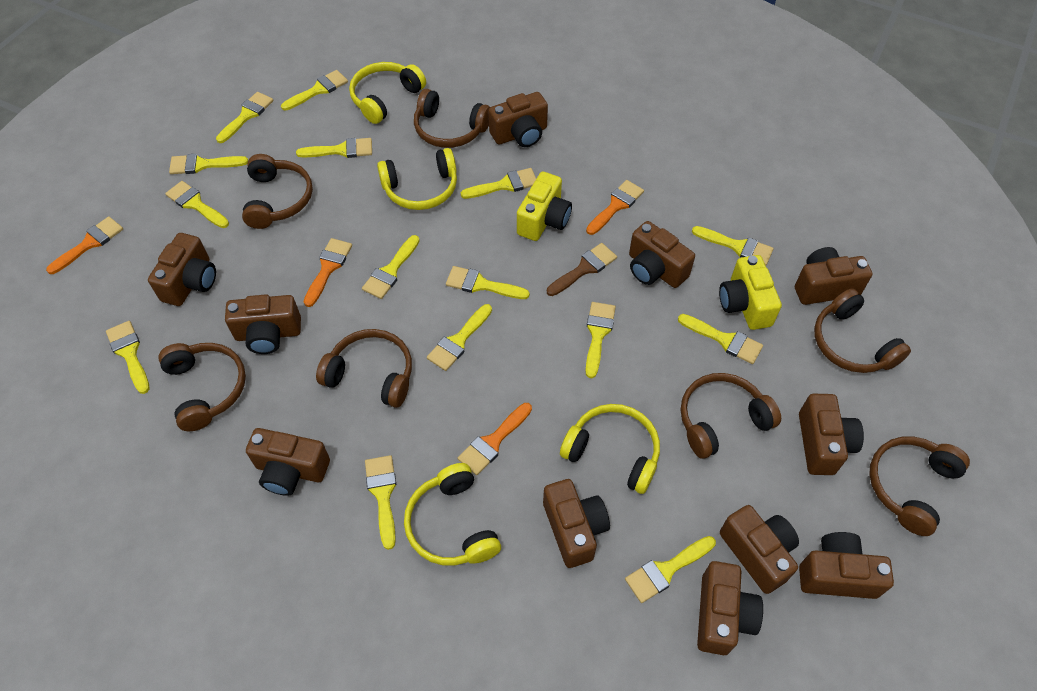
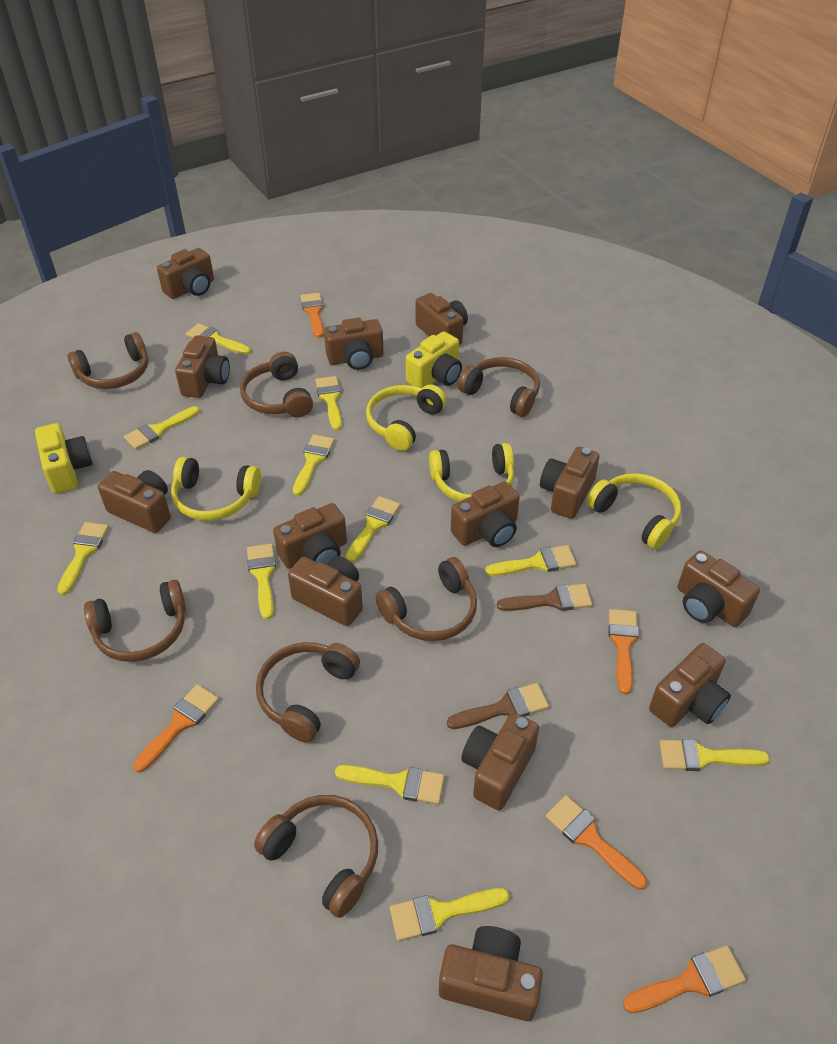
brown brush: [547,243,617,296] = 1 -> [447,683,549,729] [497,584,592,611] = 2
brown camera: [148,233,216,306] [225,294,301,354] [246,428,330,496] [488,92,548,147] [543,479,610,568] [629,221,695,288] [697,561,763,655] [720,505,799,594] [795,247,872,305] [799,394,864,475] [799,532,894,599] = 11 -> [98,470,171,533] [157,248,214,299] [175,335,230,398] [273,503,347,569] [288,556,363,626] [324,318,384,370] [415,293,468,345] [439,926,543,1021] [451,481,520,547] [461,713,539,811] [540,447,600,519] [649,643,731,727] [678,550,760,627] = 13
orange brush: [46,216,123,274] [304,238,352,307] [458,403,532,475] [586,180,644,235] = 4 -> [133,684,219,772] [301,293,324,338] [546,795,647,890] [608,609,639,695] [623,945,746,1013] = 5
yellow brush: [106,321,150,394] [165,181,229,228] [169,154,248,174] [216,92,274,143] [281,70,348,111] [296,138,372,158] [362,235,420,299] [365,455,396,550] [427,304,492,371] [446,266,530,299] [461,168,536,199] [585,302,616,378] [625,536,716,603] [678,314,763,364] [692,226,774,266] = 15 -> [57,522,109,595] [124,406,200,450] [186,323,251,355] [247,544,276,619] [293,435,335,496] [315,376,342,430] [335,765,445,804] [346,496,401,563] [390,888,510,941] [485,545,577,576] [659,739,770,771] = 11

